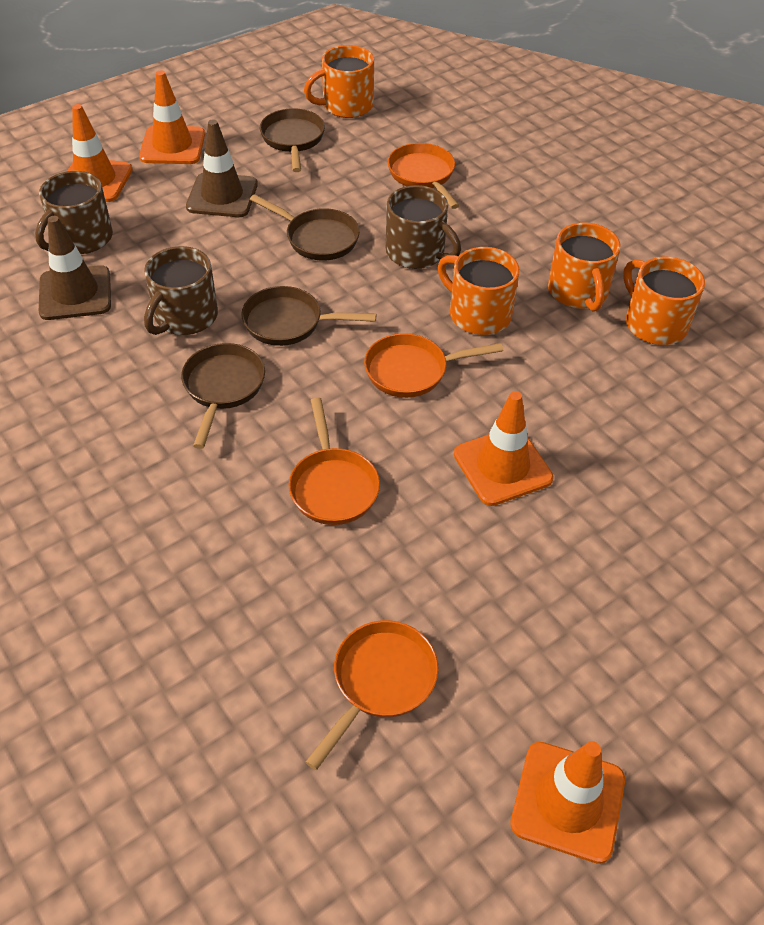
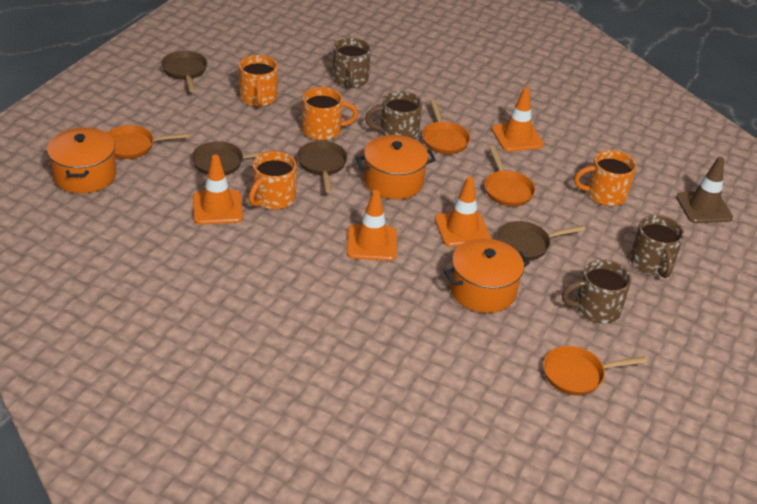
brown mug: [35,171,113,254] [144,246,218,335] [386,185,461,269] = 3 -> [332,38,371,88] [365,91,422,140] [562,260,631,323] [630,215,684,278] = 4
brown traffic cone: [39,216,111,320] [186,119,258,217] = 2 -> [676,157,733,223] = 1
orange pot: none = 0 -> [47,127,116,193] [356,135,436,199] [444,238,530,313] = 3

